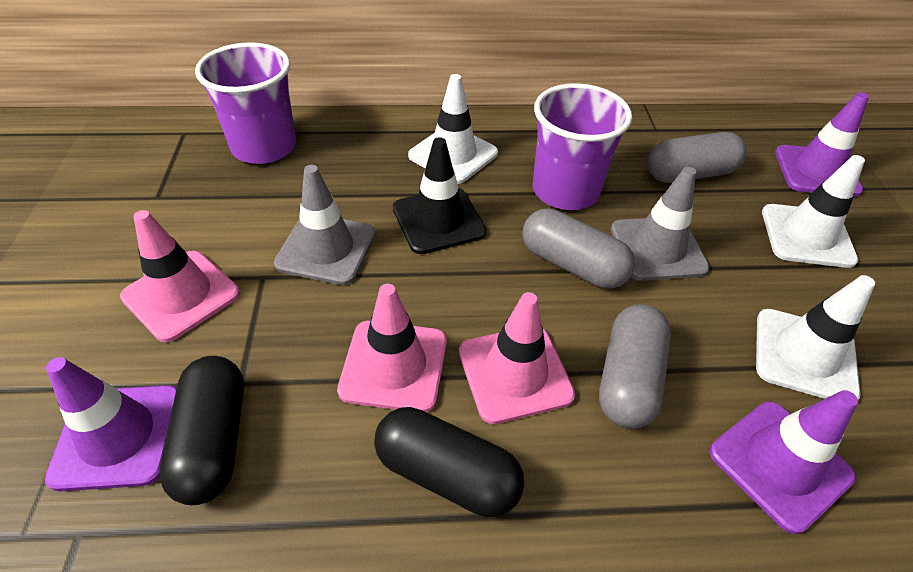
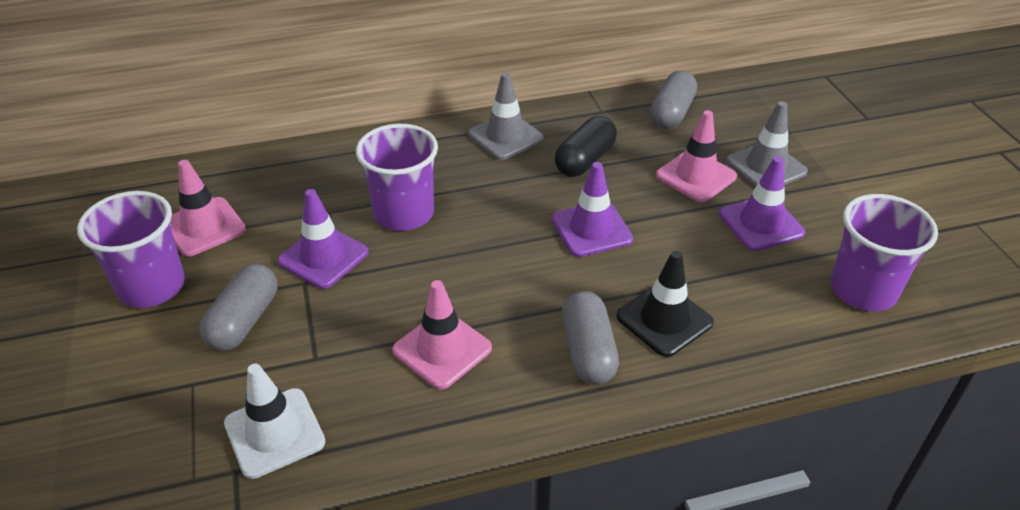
black capsule: [159,356,244,505] [374,407,524,517] = 2 -> [555,116,617,177] = 1
purple cup: [195,42,296,164] [533,83,632,210] = 2 -> [77,191,185,308] [356,124,438,231] [830,194,938,311] = 3
white traffic cone: [408,74,498,184] [756,275,875,400] [762,155,865,268] = 3 -> [224,364,325,479] = 1

